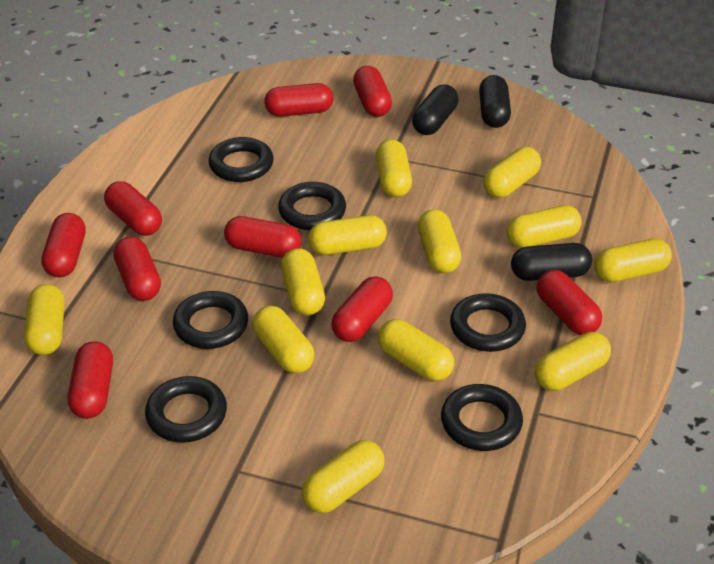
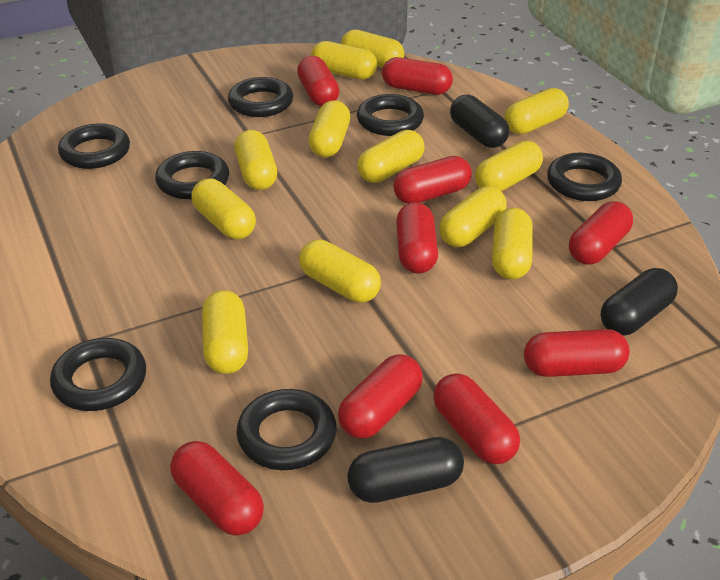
black ring: [145,376,227,443] [173,291,248,349] [208,137,274,182] [278,182,346,230] [441,384,523,451] [450,293,526,352] = 6 -> [50,338,146,411] [58,123,130,169] [155,151,229,199] [228,77,293,117] [236,389,337,470] [357,94,424,136] [547,153,622,201] = 7

